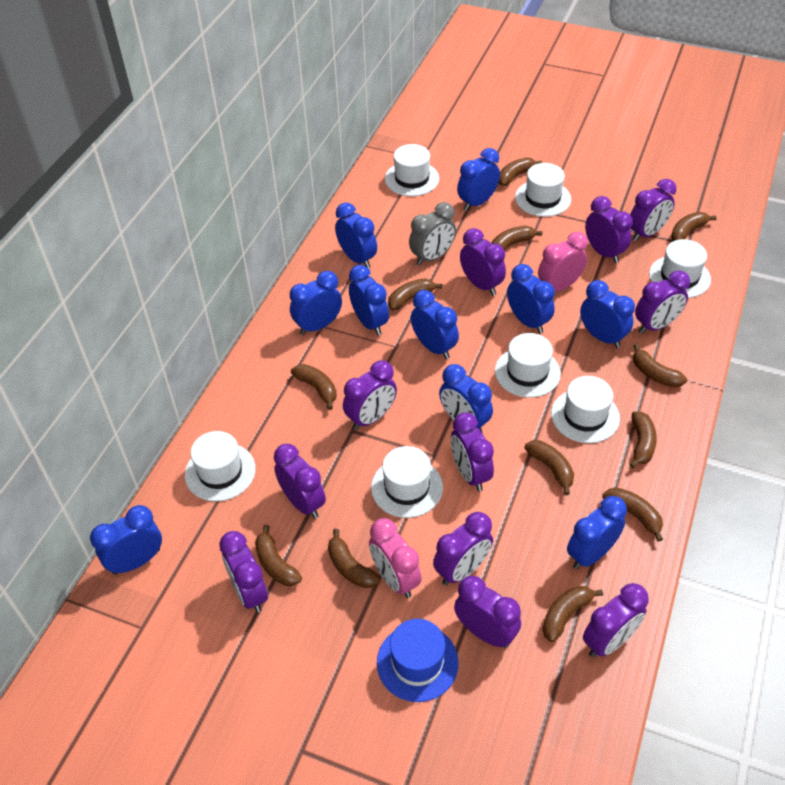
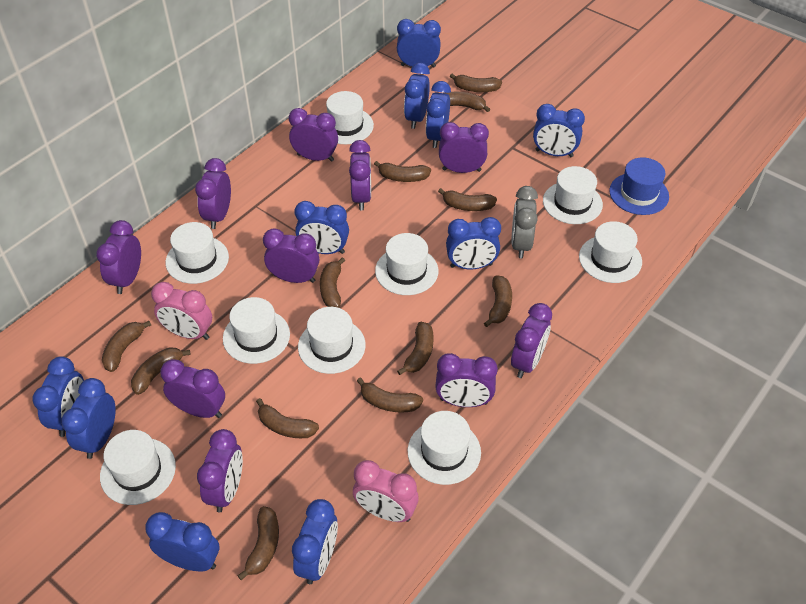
purple clock: [219,531,268,613] [274,444,326,519] [343,361,397,430] [433,512,493,585] [451,412,494,491] [454,576,521,648] [460,228,506,296] [583,583,649,658] [585,196,633,263] [630,179,676,242] [635,270,690,334] = 11 -> [96,220,141,294] [160,359,225,418] [195,158,231,229] [197,429,243,513] [263,228,319,283] [289,108,338,162] [349,140,371,210] [435,353,498,407] [439,122,489,173] [511,303,552,378] = 10
white hat: [185,431,256,502] [371,446,443,518] [385,144,439,196] [495,333,561,398] [515,163,571,217] [551,376,620,443] [649,239,711,298] = 7 -> [100,430,176,505] [165,222,229,284] [223,297,290,364] [298,307,365,374] [326,91,374,144] [375,233,438,295] [408,411,481,485] [543,166,603,224] [579,221,642,283] = 9

